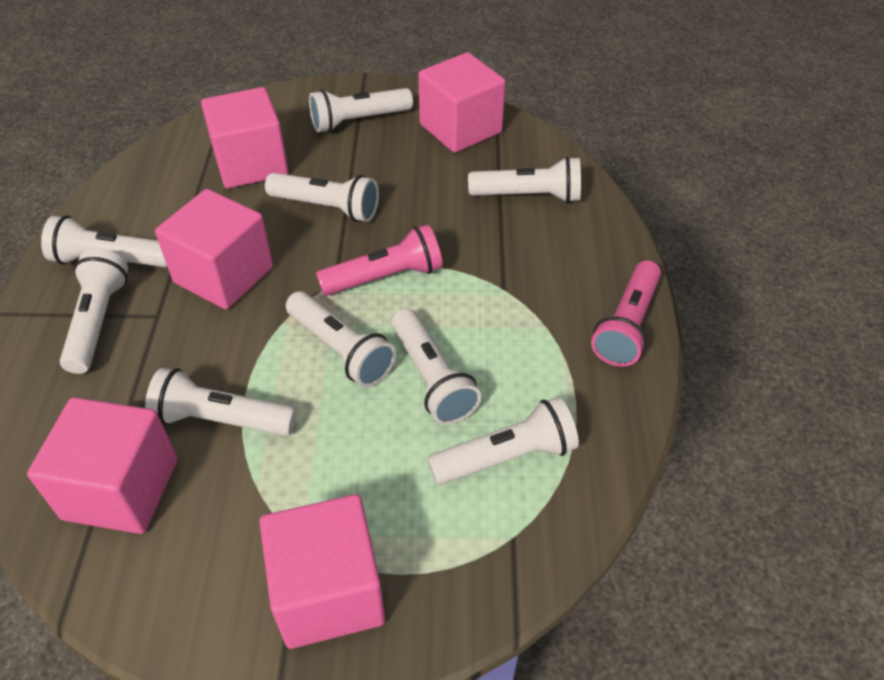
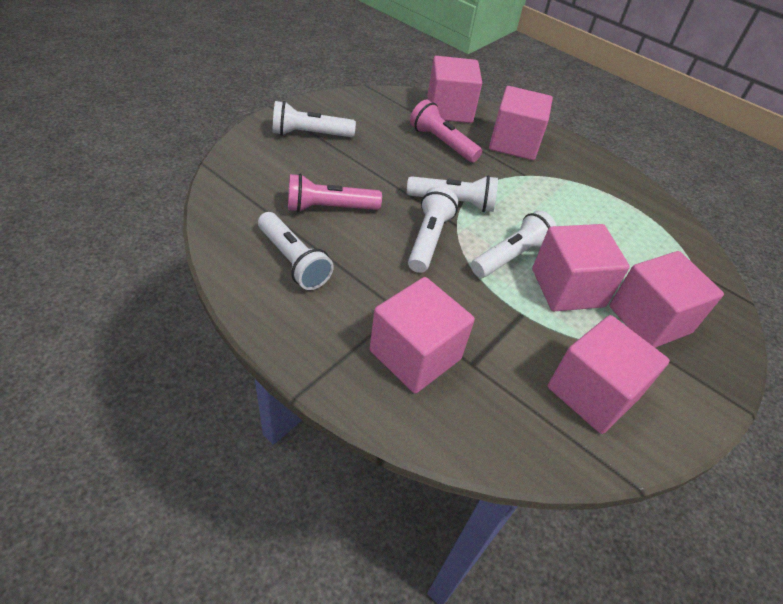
pink cube: [27,397,178,534] [155,189,273,309] [201,87,289,188] [259,494,385,649] [418,52,506,153] = 5 -> [370,277,475,393] [427,56,482,123] [489,86,553,160] [532,224,630,311] [548,315,670,434] [610,251,724,348] = 6
white flashlight: [41,216,167,267] [60,249,128,374] [145,368,297,436] [265,173,379,222] [286,291,396,387] [309,88,413,132] [392,309,481,425] [427,397,579,485] [468,156,581,203] = 9 -> [258,212,334,290] [273,101,356,137] [407,175,498,212] [408,187,458,273] [471,210,557,278] = 5

